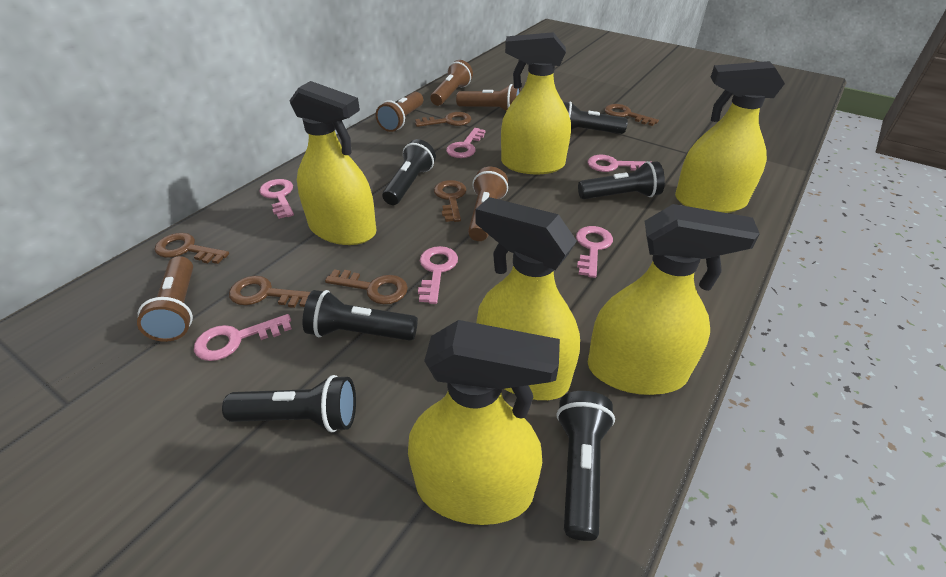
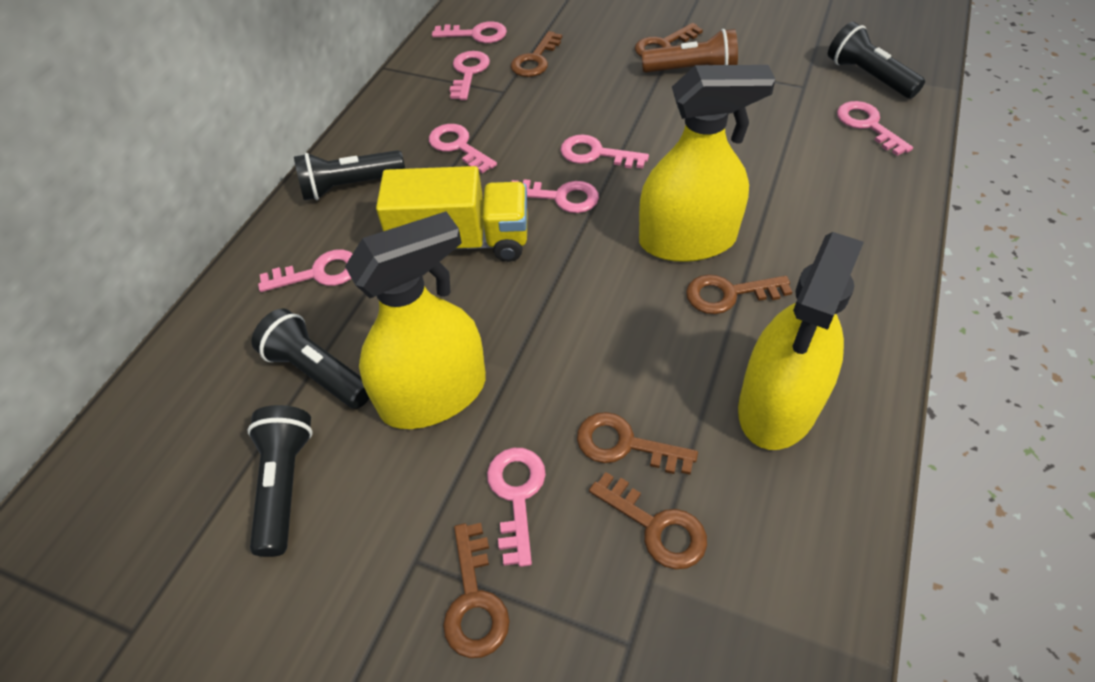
black flashlight: [222,375,356,432] [303,290,418,341] [382,139,436,205] [556,391,615,541] [563,101,628,134] [578,161,665,199] = 6 -> [247,405,313,557] [252,308,369,409] [294,150,405,200] [828,21,925,98] = 4
brown flashlight: [137,256,193,342] [376,92,423,132] [431,60,473,106] [456,84,521,111] [468,167,508,241] = 5 -> [641,29,738,73] = 1
pink key: [194,314,292,361] [259,179,294,219] [418,246,458,304] [446,128,485,158] [576,226,613,278] [588,155,651,172] = 6 -> [258,250,353,292] [429,124,497,173] [432,21,507,43] [450,51,490,100] [487,448,546,567] [512,179,599,213] [560,134,649,168] [837,101,913,156] = 8
yellow spray bottle: [289,81,376,245] [408,320,560,525] [475,197,580,400] [501,32,571,174] [588,204,760,395] [675,61,785,213] = 6 -> [345,211,486,429] [639,65,776,262] [738,232,864,450] = 3
yellow truck: none = 0 -> [376,166,527,262] = 1

